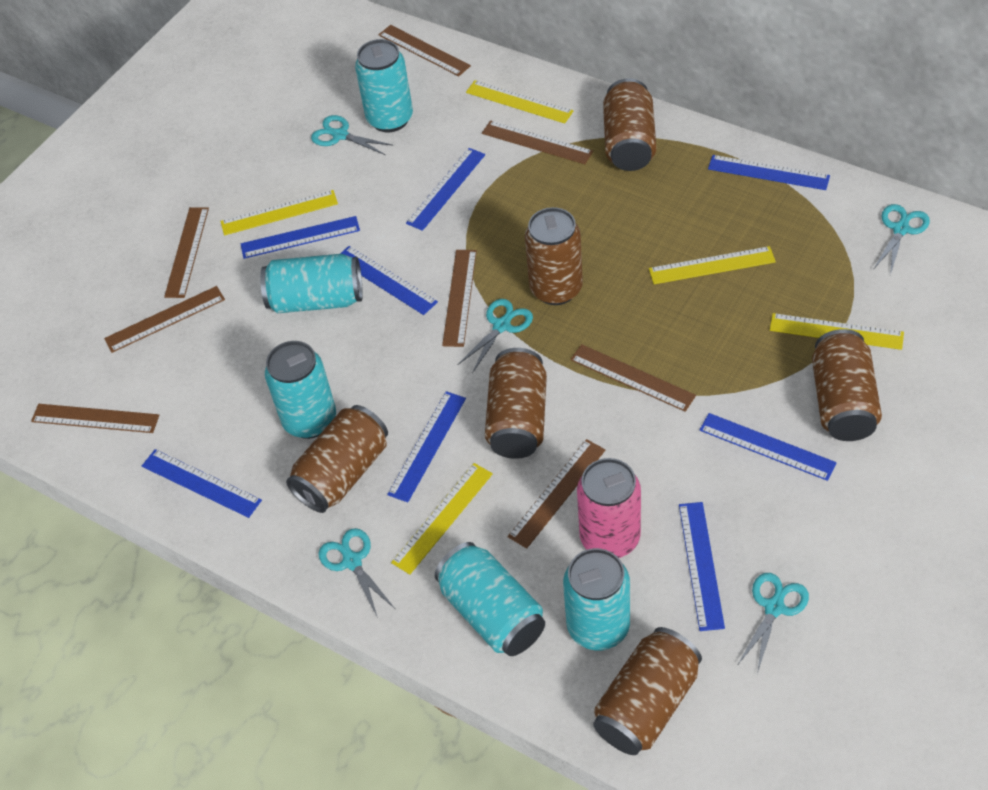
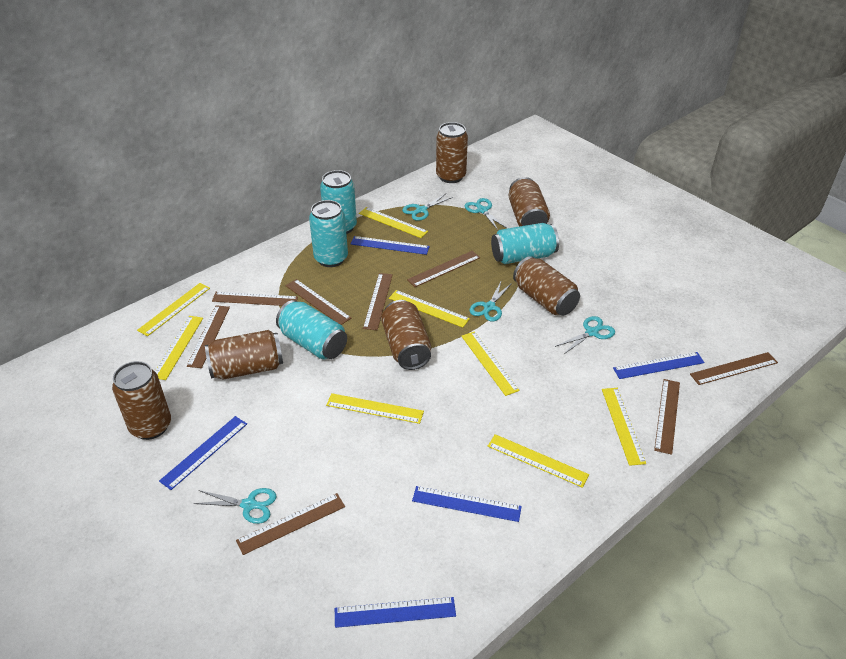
blue ruler: [142,449,262,518] [241,216,360,259] [340,246,438,315] [387,391,466,502] [406,148,485,231] [679,502,725,631] [700,413,837,481] [708,155,830,190] = 8 -> [159,416,247,490] [335,597,456,628] [351,236,430,255] [412,486,522,522] [613,352,705,379] = 5
pink can: [577,458,641,558] = 1 -> none = 0
turquoise can: [260,254,363,313] [265,341,336,439] [355,39,413,132] [435,542,545,656] [563,548,630,650] = 5 -> [276,300,347,359] [309,200,348,267] [320,170,357,234] [491,223,559,264] = 4
yellow ruler: [220,190,338,235] [391,463,493,574] [466,80,573,123] [649,246,776,284] [770,313,904,350] = 5 -> [137,283,210,336] [155,316,203,380] [326,393,424,424] [359,207,428,238] [389,290,470,328] [461,331,519,396] [488,434,589,488] [602,388,646,466] = 8

